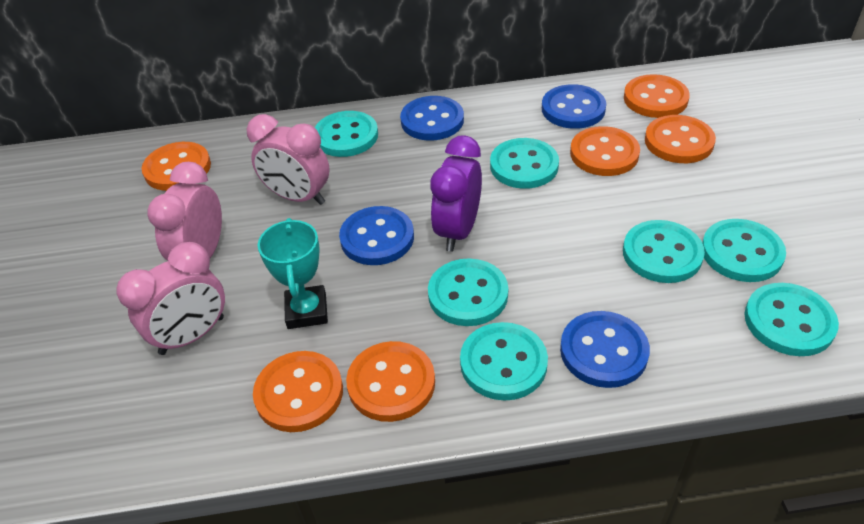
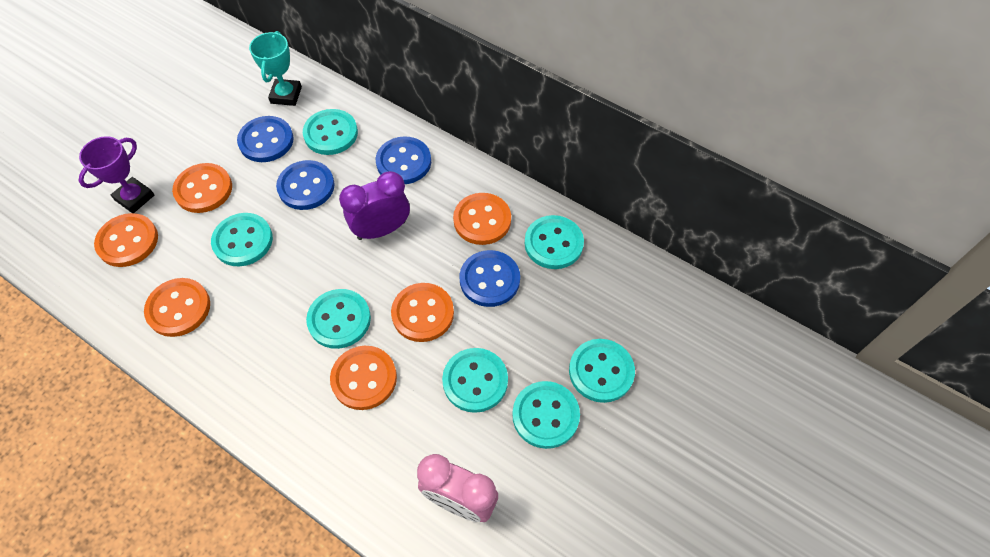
pink clock: [116,242,225,355] [147,162,222,261] [247,114,329,205] = 3 -> [417,454,498,522] = 1
purple trophy: none = 0 -> [79,136,154,213] = 1

